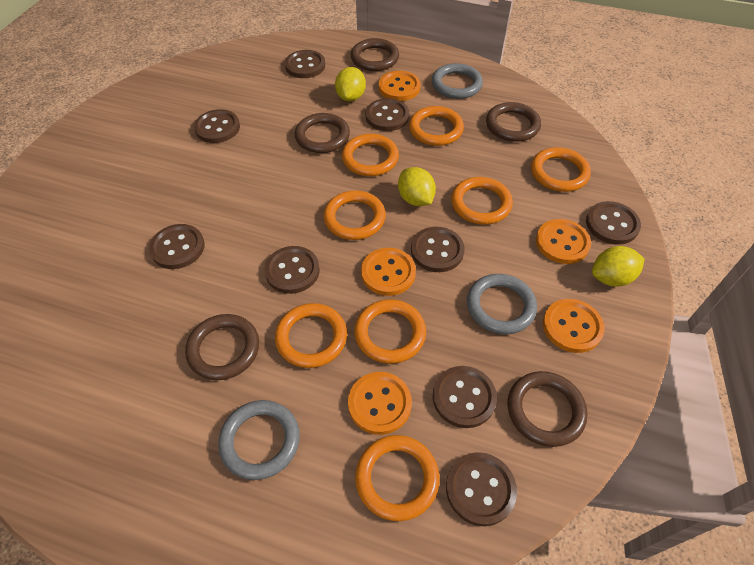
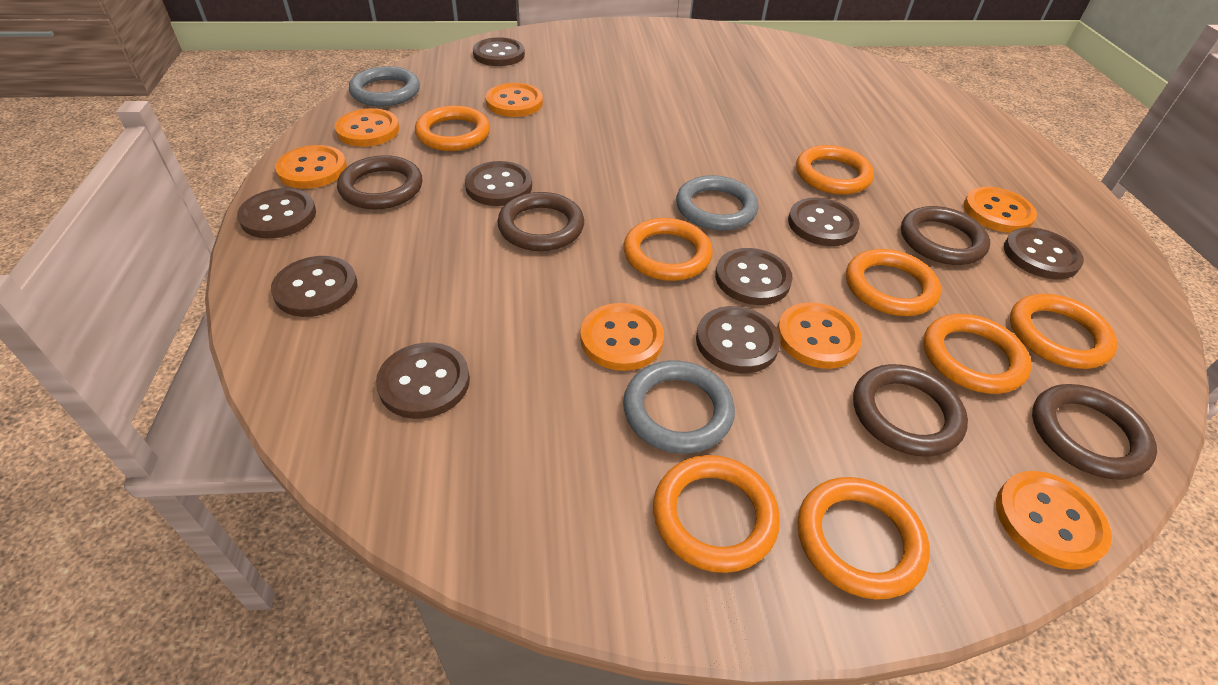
orange button: [348,372,412,435] [361,248,416,296] [379,71,421,101] [536,219,591,264] [543,299,605,353] = 5 -> [275,145,347,189] [335,108,399,147] [486,83,543,117] [580,303,664,371] [777,302,862,369] [964,187,1037,233] [996,471,1112,570] = 7
yellow lemon: [335,67,366,101] [398,167,436,206] [592,246,645,287] = 3 -> none = 0

